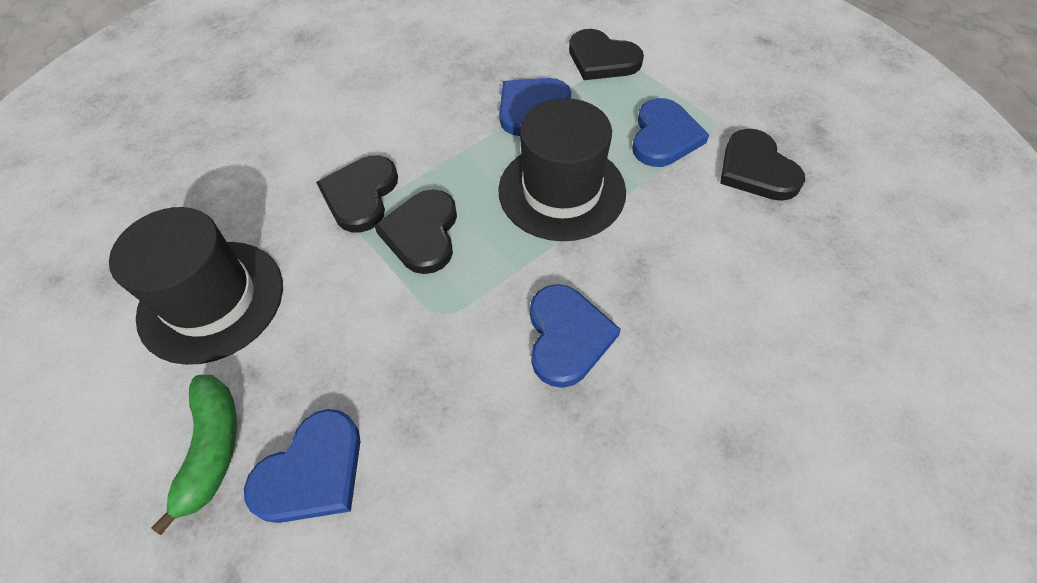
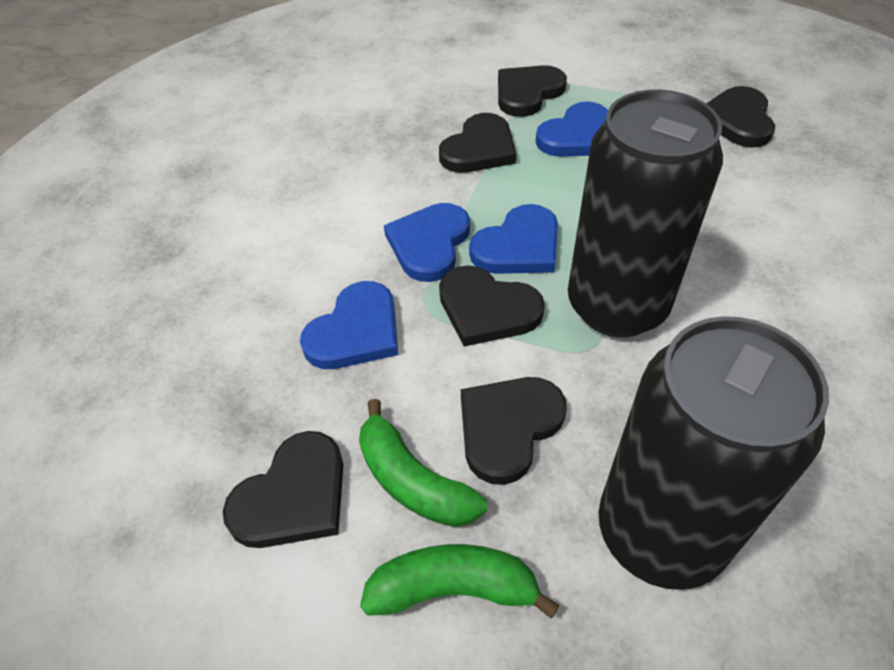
black can: none = 0 -> [568,90,723,337] [599,316,829,590] = 2
black hat: [109,207,283,365] [498,98,626,241] = 2 -> none = 0
black heart: [316,155,398,232] [375,189,457,274] [569,29,644,80] [720,129,805,201] = 4 -> [223,431,343,548] [439,113,516,173] [439,265,545,347] [461,377,567,485] [498,65,567,117] [706,86,775,148] = 6
green banana: [151,375,237,535] = 1 -> [359,399,487,527] [360,544,560,619] = 2

